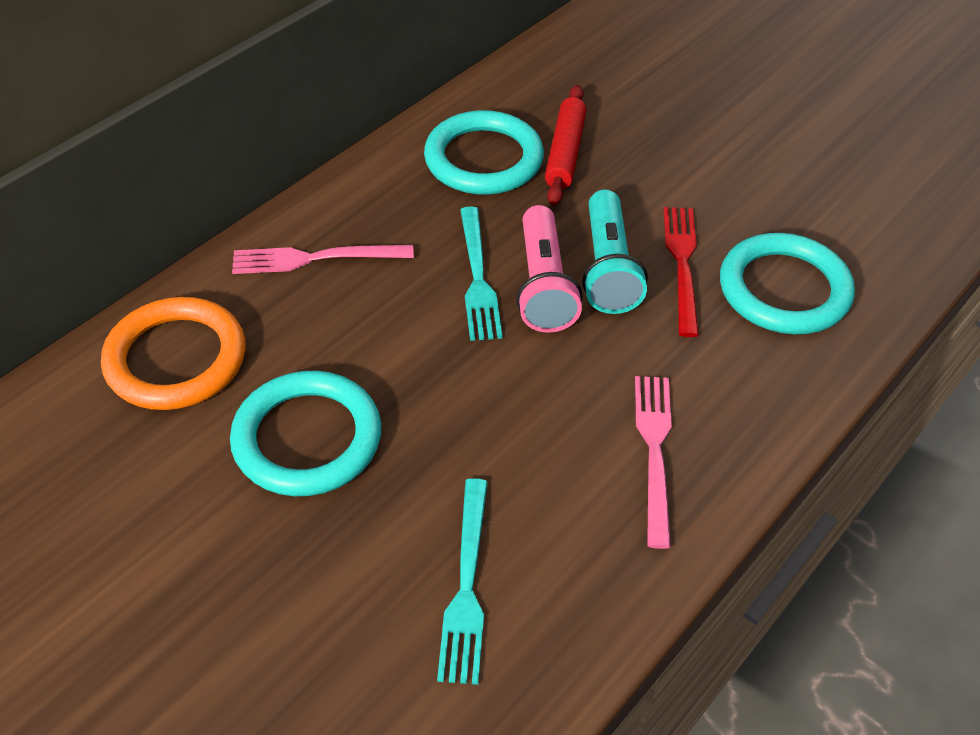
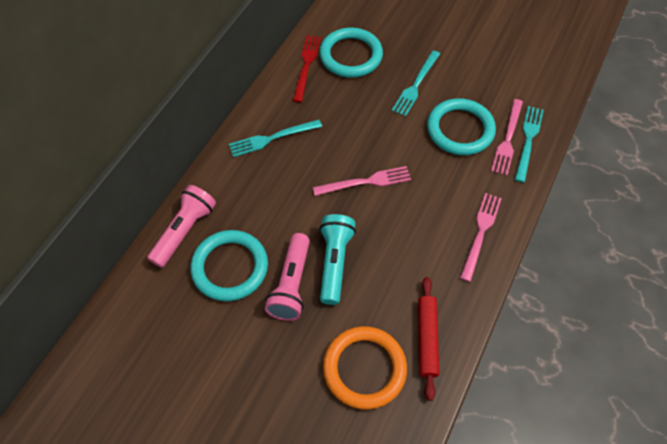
pink flashlight: [516,205,583,333] = 1 -> [147,185,216,268] [265,233,310,321] = 2
pink fork: [232,245,414,274] [635,376,672,549] = 2 -> [313,166,411,196] [460,193,502,282] [491,99,523,176] = 3
turquoise fork: [437,478,488,685] [460,207,503,341] = 2 -> [229,120,322,157] [392,50,440,117] [515,106,544,183] = 3

